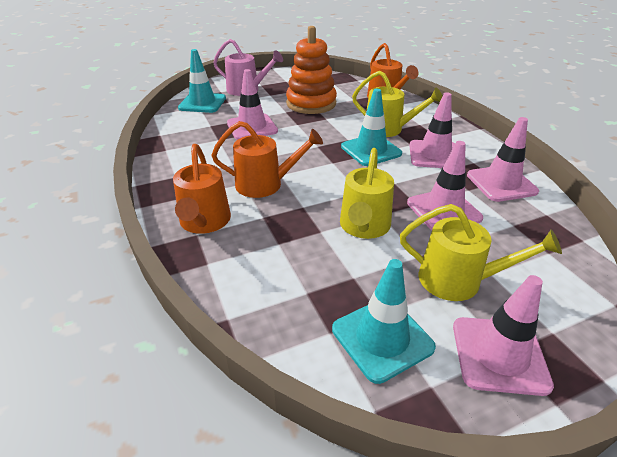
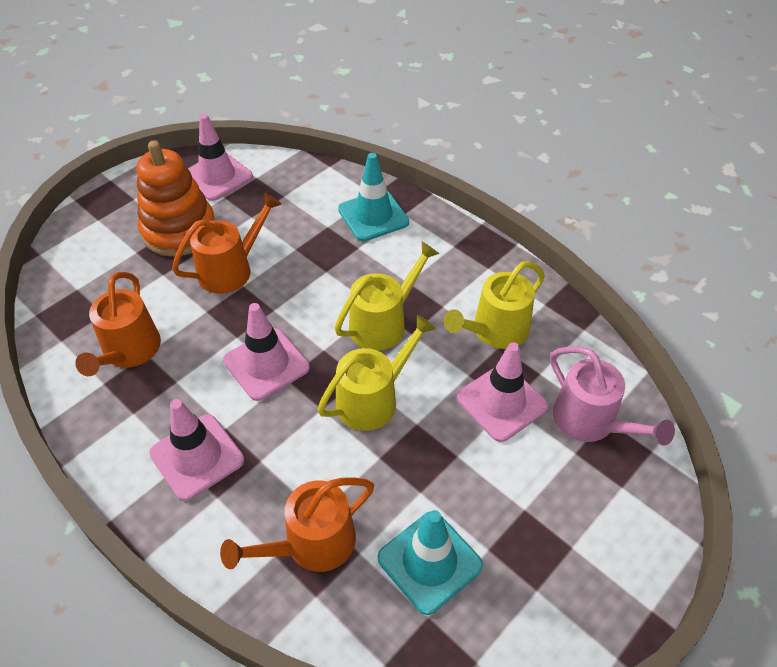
pink traffic cone: [227,69,278,140] [407,141,483,230] [409,92,455,168] [453,275,554,396] [467,117,539,202] = 5 -> [149,399,244,501] [189,114,253,201] [223,303,310,401] [457,342,548,442] = 4
turquoise traffic cone: [178,49,226,113] [332,259,436,384] [341,89,402,166] = 3 -> [338,153,409,241] [378,510,483,615] = 2

